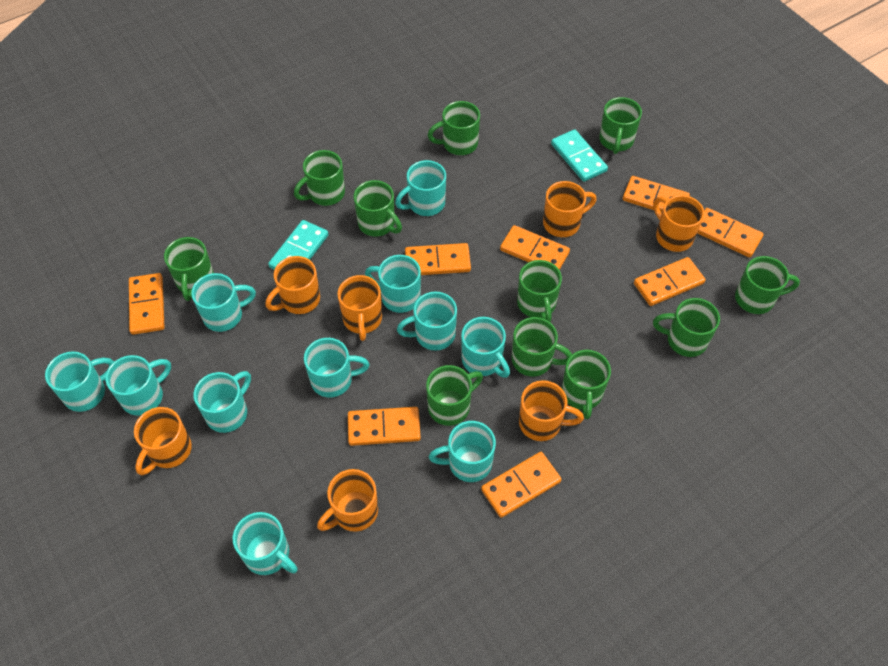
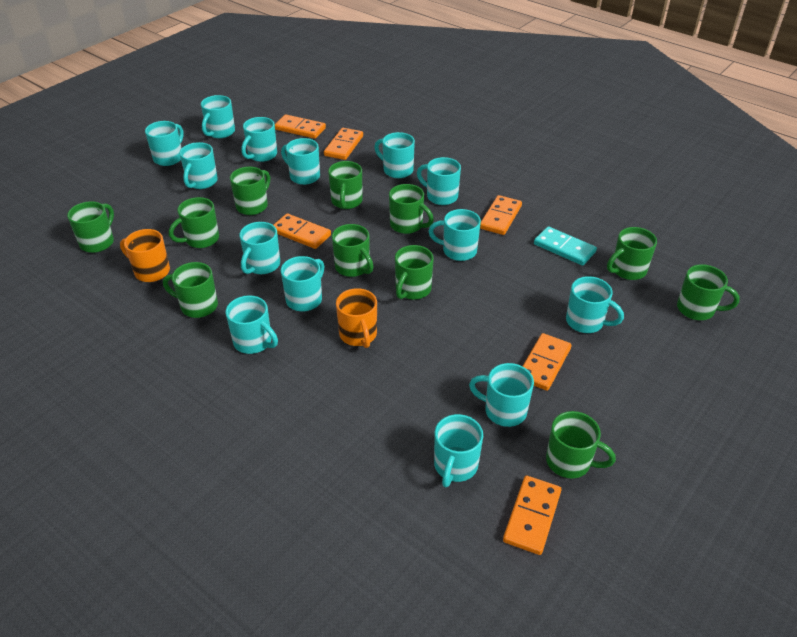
orange domino: [129,273,164,335] [348,407,421,446] [405,243,471,275] [481,452,562,518] [500,225,570,270] [623,176,690,213] [634,257,705,306] [697,208,763,257] = 8 -> [274,214,331,249] [275,114,326,139] [324,128,363,160] [480,195,522,235] [503,476,561,555] [523,333,572,391] = 6
orange mug: [134,407,192,475] [265,256,320,314] [317,469,378,532] [337,275,382,341] [519,380,584,441] [543,181,597,237] [653,195,704,252] = 7 -> [120,229,170,282] [336,288,377,348] = 2
turquoise domino: [268,220,329,270] [551,129,608,182] = 2 -> [534,226,597,266] = 1
turquoise mug: [45,352,114,412] [105,355,171,416] [191,273,256,332] [194,371,251,433] [233,512,298,575] [304,338,369,397] [365,255,421,313] [395,160,446,216] [397,292,457,350] [429,421,496,482] [461,317,510,378] = 11 -> [145,121,184,166] [179,142,218,189] [201,95,235,138] [226,295,278,354] [239,222,280,274] [241,117,277,162] [281,138,320,185] [281,256,324,311] [374,132,415,178] [417,157,461,205] [428,209,481,261] [434,414,483,487] [469,363,534,427] [566,276,624,333] = 14

